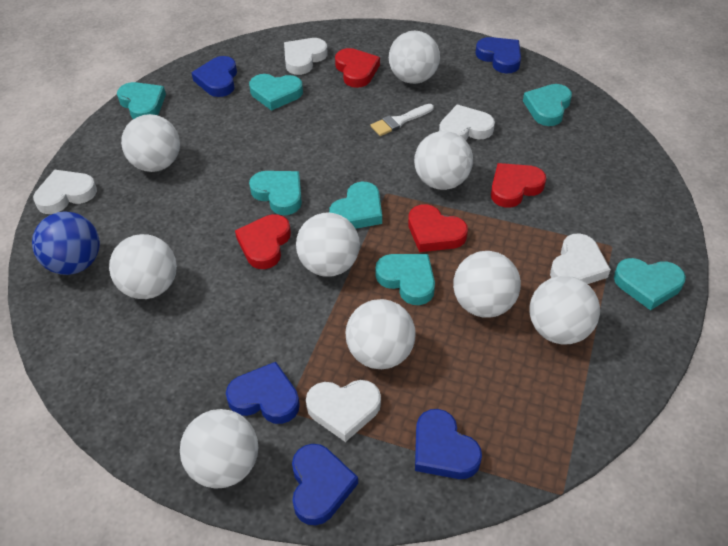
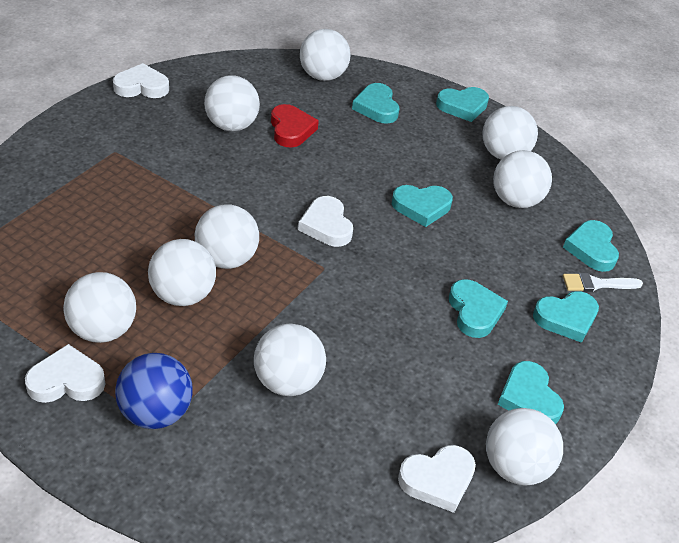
blue heart: [191,56,237,97] [226,362,300,424] [292,444,358,525] [415,409,482,479] [476,37,521,74] = 5 -> none = 0
red heart: [235,214,291,269] [335,48,380,88] [408,204,468,252] [491,163,546,208] = 4 -> [271,104,319,148] = 1
white heart: [33,170,97,214] [284,38,328,75] [306,380,381,442] [439,105,495,140] [550,233,611,284] = 5 -> [25,344,105,403] [113,63,169,98] [298,196,353,247] [398,445,476,513] = 4

